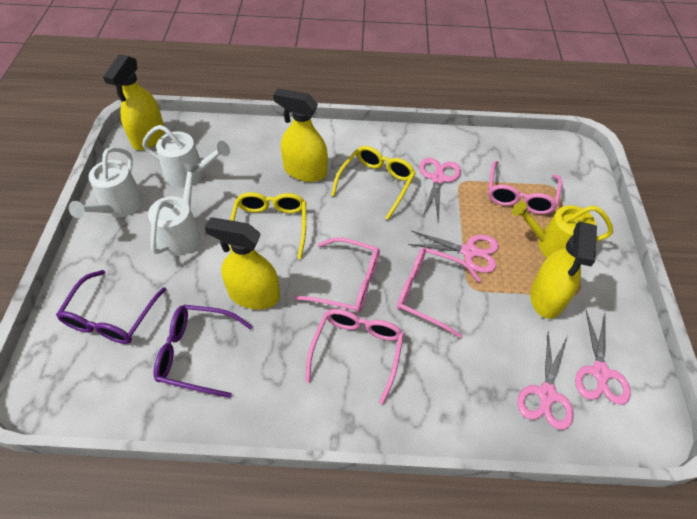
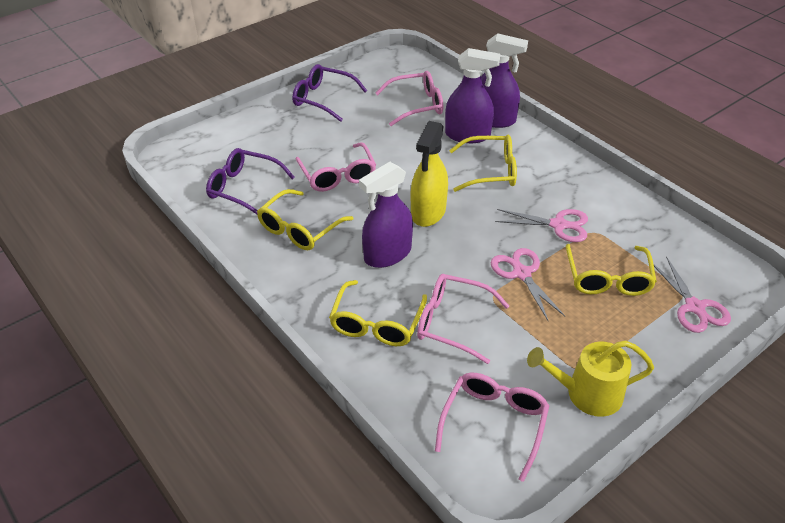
pink scissors: [408,231,499,273] [419,158,461,221] [517,331,574,430] [575,310,631,405] = 4 -> [491,248,565,320] [495,209,588,242] [654,256,731,333] = 3
purple spray bottle: none = 0 -> [359,162,413,268] [445,48,500,143] [481,33,528,128] = 3
white watering can: [69,147,143,218] [142,125,230,187] [148,163,201,256] = 3 -> none = 0
yellow glasses: [230,192,306,259] [331,146,416,220] = 2 -> [257,189,353,250] [329,280,427,346] [449,135,517,192] [566,244,657,296] = 4
yellow spray bottle: [103,54,164,150] [205,217,280,309] [273,88,328,182] [530,222,597,319] = 4 -> [411,121,448,227] = 1

